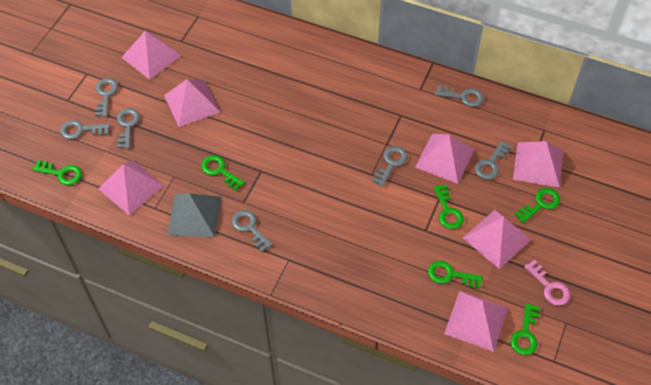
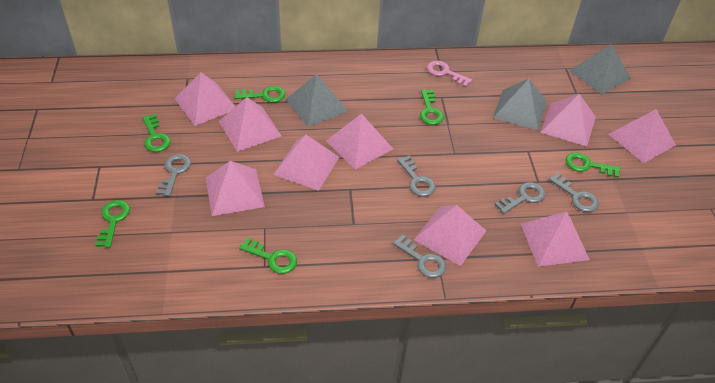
grey key: [60,120,110,139] [95,78,118,117] [117,108,140,149] [232,210,272,252] [372,146,407,187] [435,85,484,107] [475,141,512,180] = 7 -> [156,154,191,196] [393,235,446,278] [397,156,436,197] [495,182,545,214] [549,173,599,212] = 5
grey pyramid: [167,193,221,238] = 1 -> [286,74,348,127] [493,79,547,130] [569,44,631,94] = 3
pink pyramid: [98,160,164,215] [121,31,181,80] [164,79,220,127] [415,134,475,184] [444,291,508,352] [463,210,531,269] [513,141,564,188] = 7 -> [175,72,236,126] [205,161,265,216] [219,97,281,152] [273,135,339,191] [326,113,393,169] [414,205,486,266] [521,212,590,267] [540,94,596,146] [608,109,676,163] = 9

